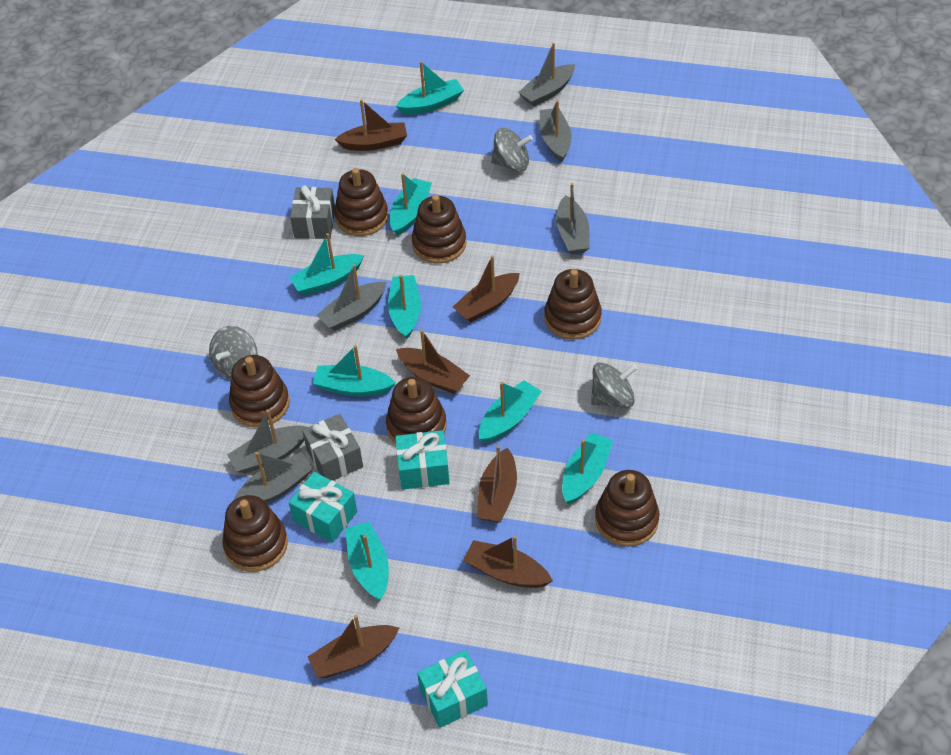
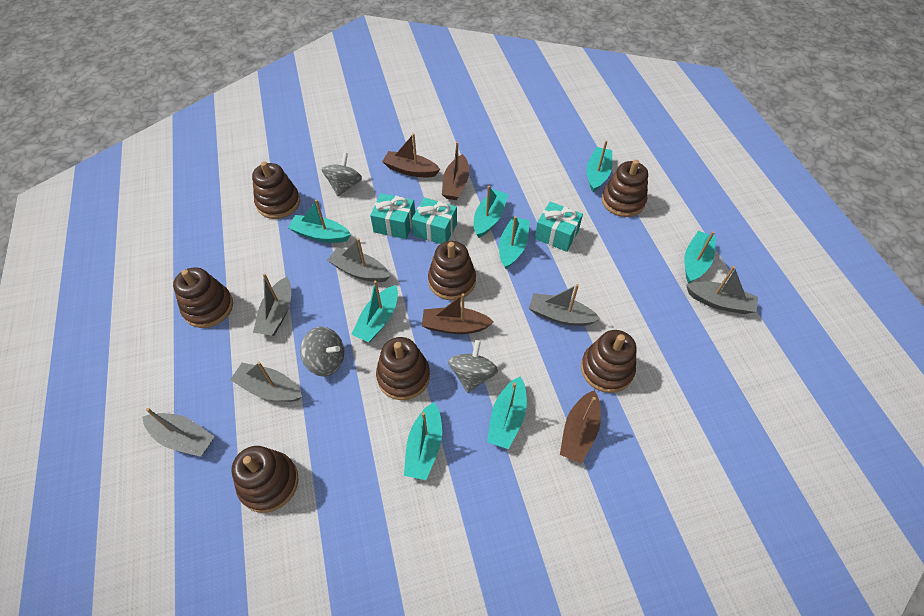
brown boat: [308,615,399,678] [335,99,407,151] [396,330,470,394] [453,255,520,323] [463,536,553,588] [477,445,517,523] = 6 -> [382,133,440,177] [422,293,494,334] [442,142,469,200] [560,390,601,464] = 4
grey gift: [290,185,335,239] [302,414,363,480] = 2 -> none = 0

